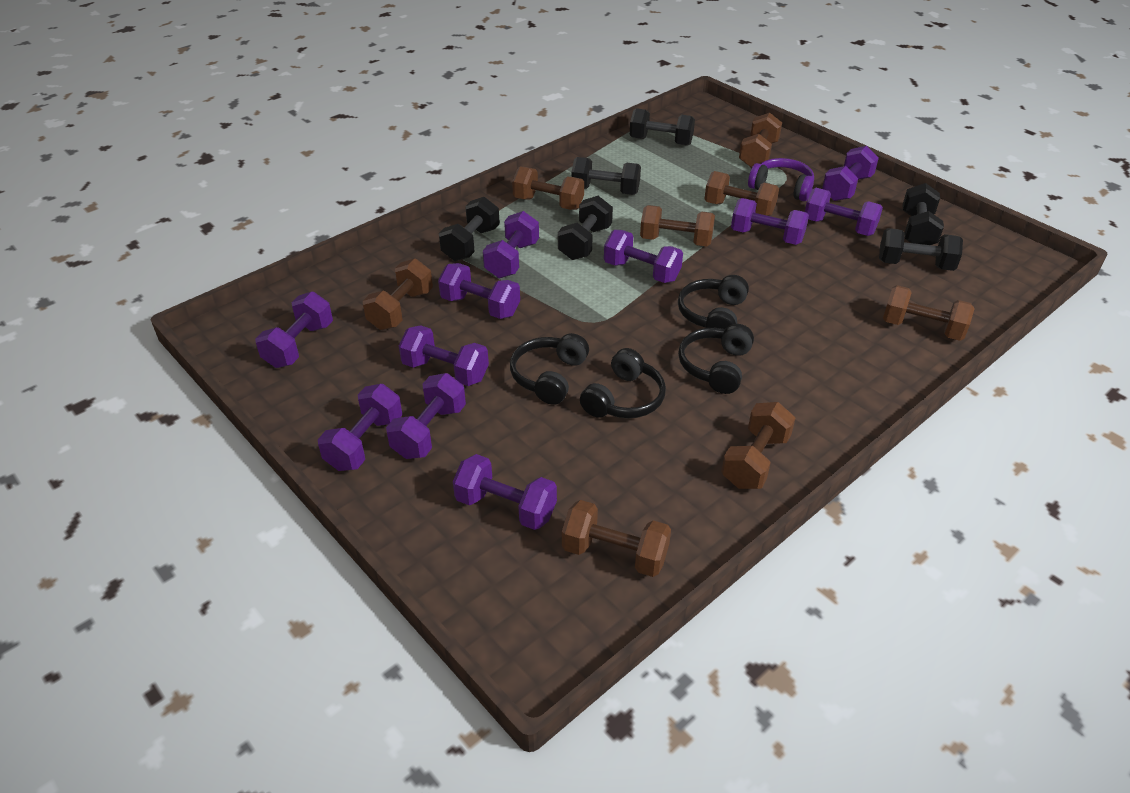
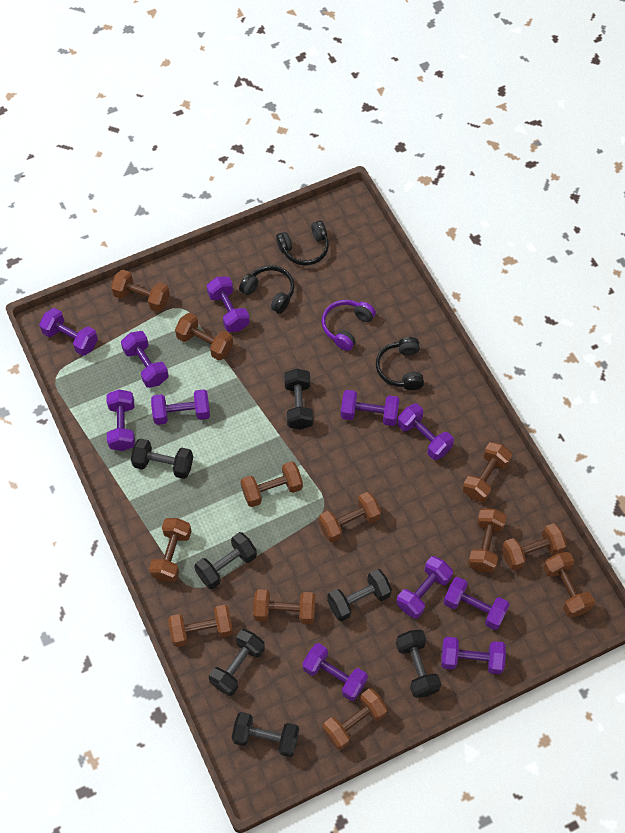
black dumbbell: [439,197,500,261] [558,196,613,260] [571,157,641,195] [630,108,695,146] [879,228,963,271] [902,183,944,245] = 6 -> [131,438,193,479] [194,532,257,589] [209,629,265,696] [232,712,299,757] [284,369,313,430] [327,569,392,621] [396,630,441,698] = 7
black headphones: [510,333,589,405] [580,348,666,418] [678,275,749,329] [678,324,754,394] = 4 -> [239,265,294,314] [276,220,329,265] [376,337,424,390] = 3
brown dumbbell: [363,258,433,330] [512,166,584,210] [562,500,671,577] [640,205,715,246] [705,171,779,216] [721,402,795,489] [739,113,782,168] [883,285,975,341] = 8 -> [111,270,170,312] [149,518,192,582] [168,605,233,647] [175,313,233,360] [241,461,303,507] [253,589,315,624] [319,492,381,543] [323,689,388,750] [462,442,512,502] [468,509,507,572] [502,523,567,570] [543,552,595,618] = 12

